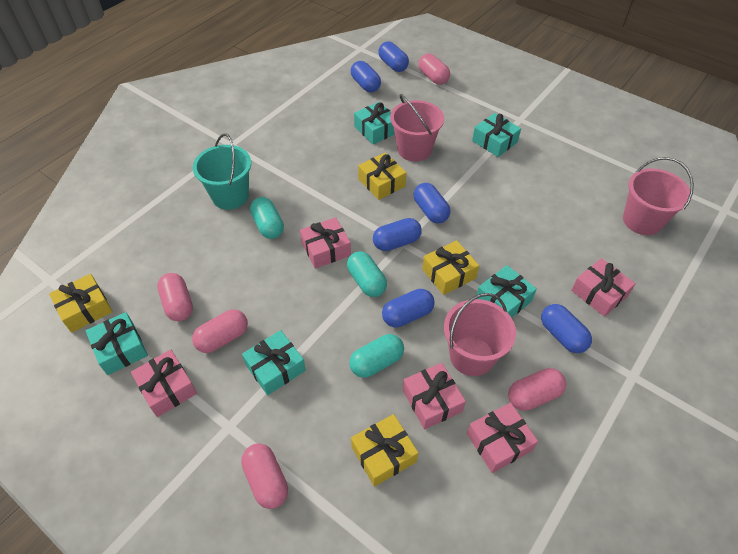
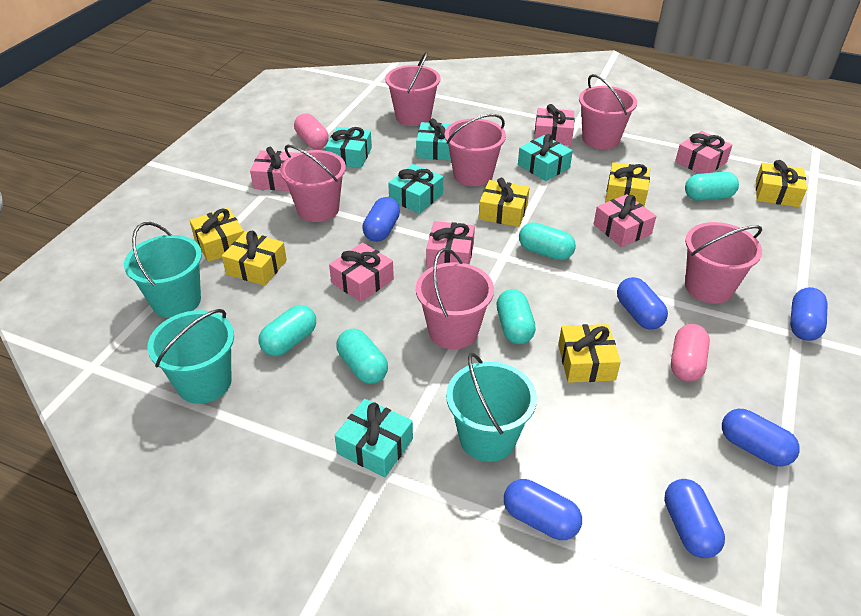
pink bucket: [390,94,444,161] [444,293,516,376] [623,157,694,235] = 3 -> [280,145,346,222] [385,51,441,126] [416,248,494,349] [445,114,506,186] [579,74,637,149] [685,222,762,304] = 6
pink capsule: [157,273,193,321] [192,309,248,353] [241,443,288,509] [418,54,450,85] [508,368,566,411] = 5 -> [294,113,329,149] [671,324,710,382] = 2
pink gift: [131,349,197,417] [300,217,351,269] [403,363,466,430] [467,403,538,473] [571,258,636,317] = 5 -> [250,147,297,191] [329,243,394,302] [426,221,475,267] [534,104,575,145] [594,194,656,247] [675,131,732,174] = 6
turquoise bucket: [193,133,251,210] = 1 -> [124,222,202,318] [147,309,234,404] [446,353,537,462] = 3
turquoise capsule: [250,197,284,239] [347,251,387,297] [349,334,404,378] = 3 -> [259,305,316,356] [336,329,388,384] [497,289,536,344] [519,222,576,260] [685,172,739,201] = 5
yellow gift: [49,274,113,333] [351,414,418,487] [358,152,406,200] [422,240,479,295] = 4 -> [189,208,244,262] [222,231,287,286] [479,178,530,227] [558,324,621,383] [605,162,650,206] [756,160,807,207] = 6

